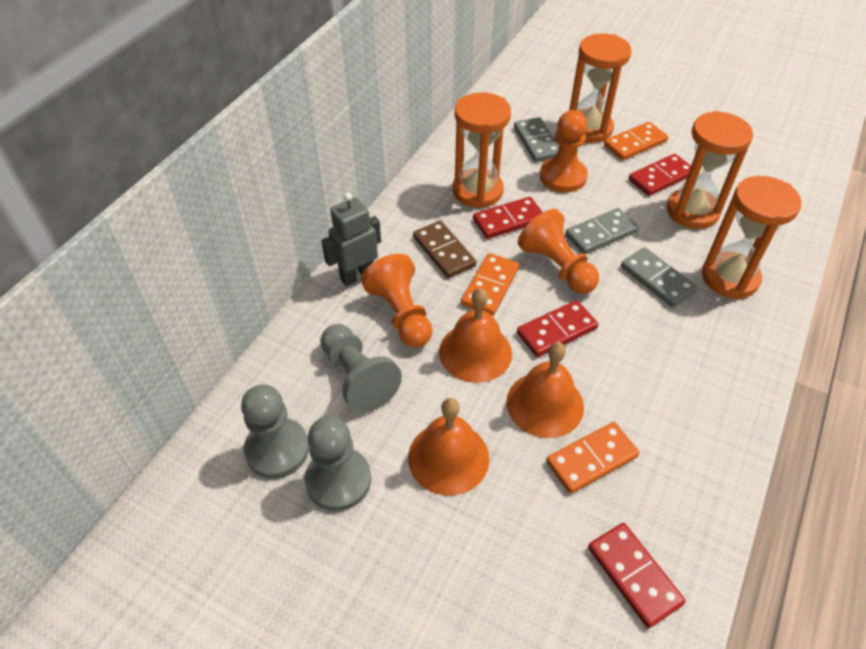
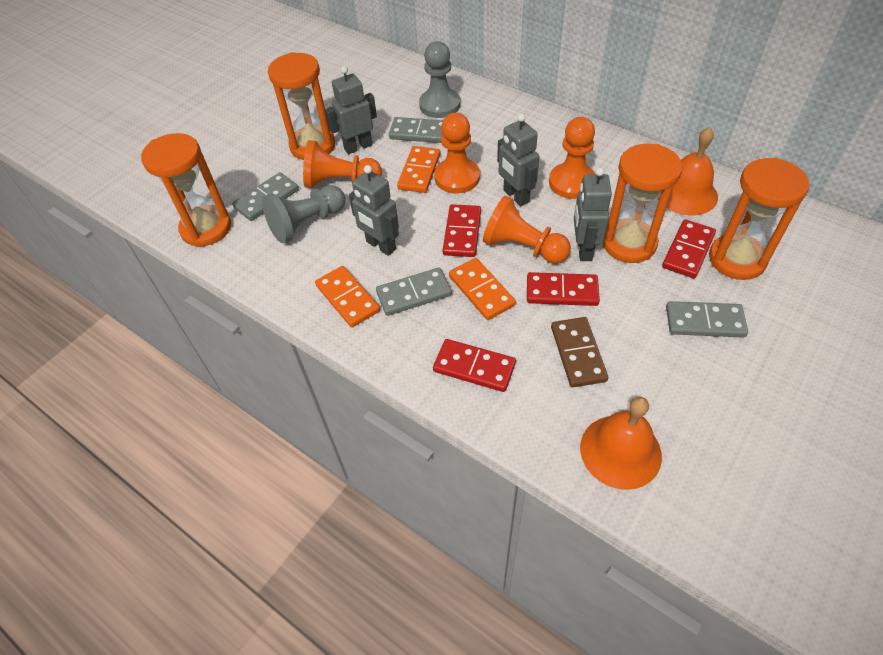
grey domino: [514,117,559,162] [565,208,638,254] [621,247,698,307] = 3 -> [232,172,299,221] [376,267,452,316] [389,117,443,143] [666,301,748,338] = 4
grey pawn: [241,385,309,479] [305,416,371,511] [320,324,402,412] = 3 -> [262,185,345,243] [419,41,460,118] = 2
grey robot: [321,192,381,287] = 1 -> [325,66,377,154] [349,165,399,256] [497,114,539,206] [574,167,612,261] = 4
orange bell: [408,398,489,496] [439,288,512,383] [506,342,584,438] = 3 -> [580,397,662,490] [658,127,718,215] = 2
orange pawn: [361,254,433,348] [518,209,599,294] [540,110,588,193] = 3 -> [303,140,382,188] [434,113,480,193] [483,196,571,264] [549,117,595,199] = 4

